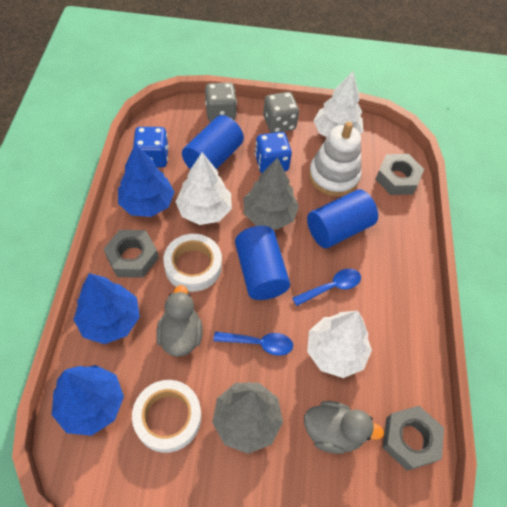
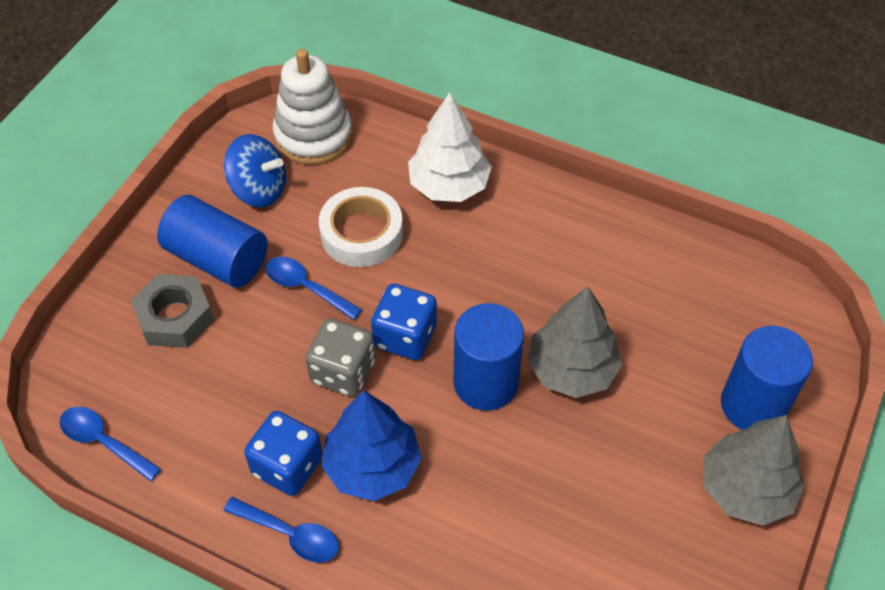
blue spinning top: none = 0 -> [224,134,286,207] = 1
blue spoon: [213,331,293,356] [292,269,361,306] = 2 -> [59,407,161,482] [223,497,339,563] [265,257,362,320] = 3
blue tree: [52,365,124,436] [73,273,140,344] [118,144,174,217] = 3 -> [321,390,422,501] = 1
grey dice: [205,82,237,122] [263,92,299,133] = 2 -> [305,318,375,397] = 1
grey duck: [156,285,203,357] [304,401,384,454] = 2 -> none = 0
grey nut: [104,230,159,278] [375,154,424,195] [383,406,444,471] = 3 -> [131,274,214,348] = 1
white tape: [132,380,201,453] [163,234,222,292] = 2 -> [319,187,403,267] = 1
white tree: [175,152,232,225] [307,311,372,378] [314,71,363,137] = 3 -> [408,92,492,202] = 1

